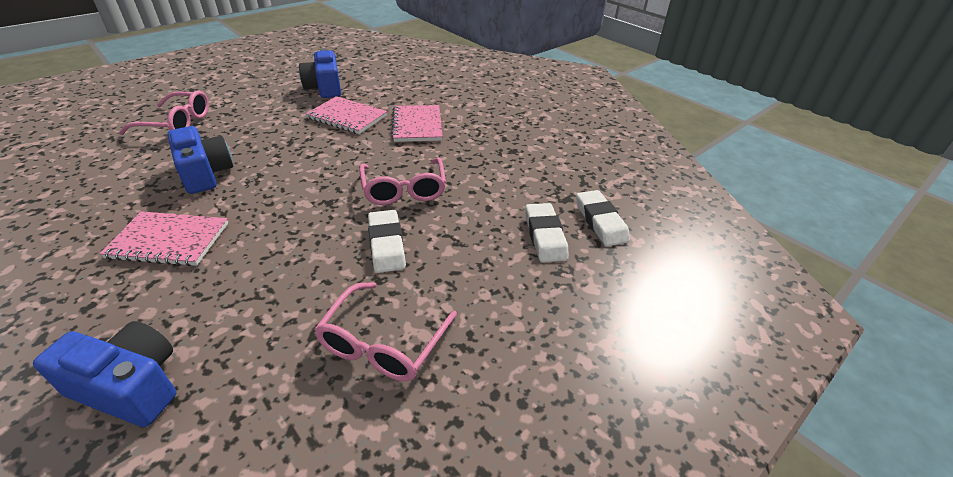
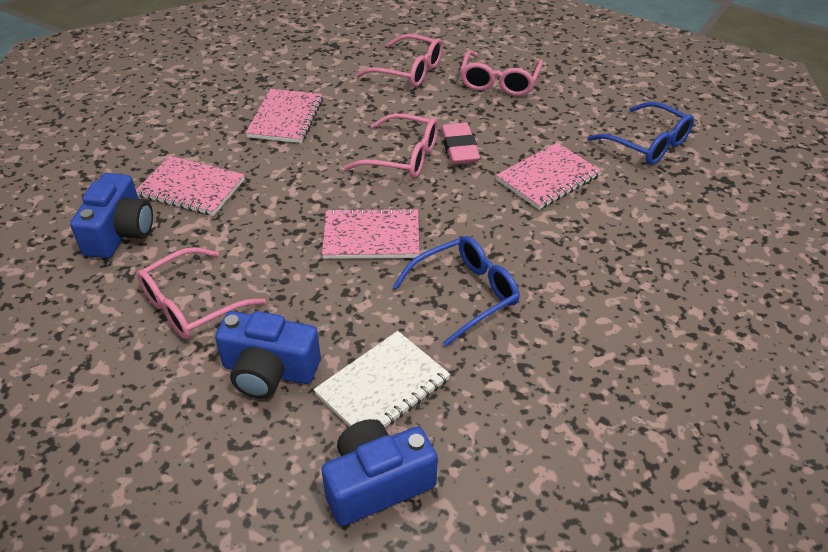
blue glasses: none = 0 -> [393,236,519,347] [588,102,694,165] = 2
pink eraser: none = 0 -> [441,123,480,164] = 1
pink glasses: [119,91,209,135] [314,282,457,381] [359,158,446,205] = 3 -> [137,247,266,339] [344,113,438,178] [356,34,443,87] [460,50,543,96] = 4
pink notebook: [100,211,228,266] [306,96,387,134] [391,105,443,142] = 3 -> [136,156,245,216] [246,89,323,143] [322,208,419,259] [496,142,601,210] = 4
white eraser: [368,210,406,273] [525,203,569,262] [576,190,630,246] = 3 -> none = 0
white notebook: none = 0 -> [313,331,450,428] = 1

